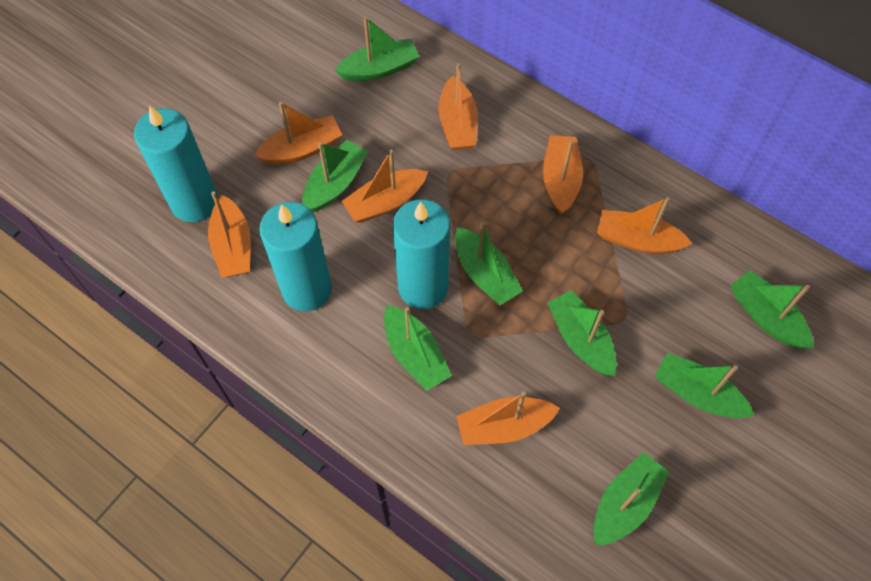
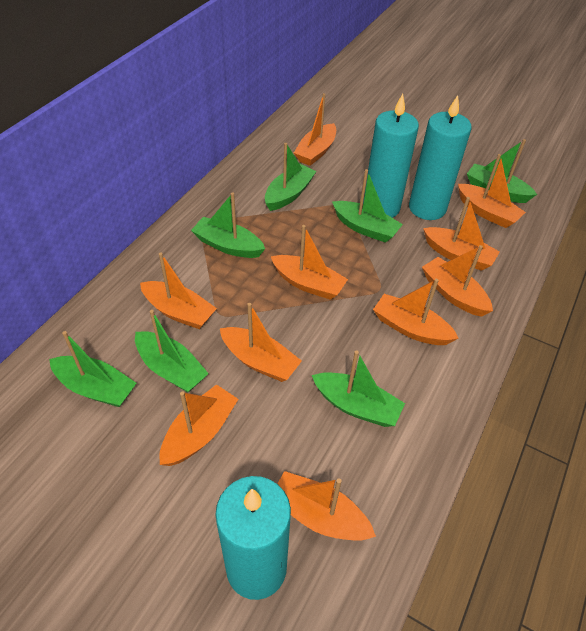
green boat: [302,140,368,212] [335,16,419,81] [384,305,452,391] [455,222,523,306] [547,290,617,376] [593,452,669,546] [655,353,755,418] [731,270,814,349] = 8 -> [49,331,136,407] [135,310,209,393] [191,192,265,258] [265,143,316,211] [312,350,405,427] [332,169,403,243] [467,139,537,203] = 7
orange boat: [208,191,251,278] [254,102,342,164] [342,149,428,223] [439,63,478,150] [456,391,560,445] [543,135,583,214] [597,197,692,254] = 7 -> [140,252,217,329] [159,384,238,466] [220,303,302,382] [271,225,348,300] [277,471,376,541] [294,93,336,166] [373,279,458,345] [422,245,493,317] [423,197,500,271] [458,154,526,228] = 10

